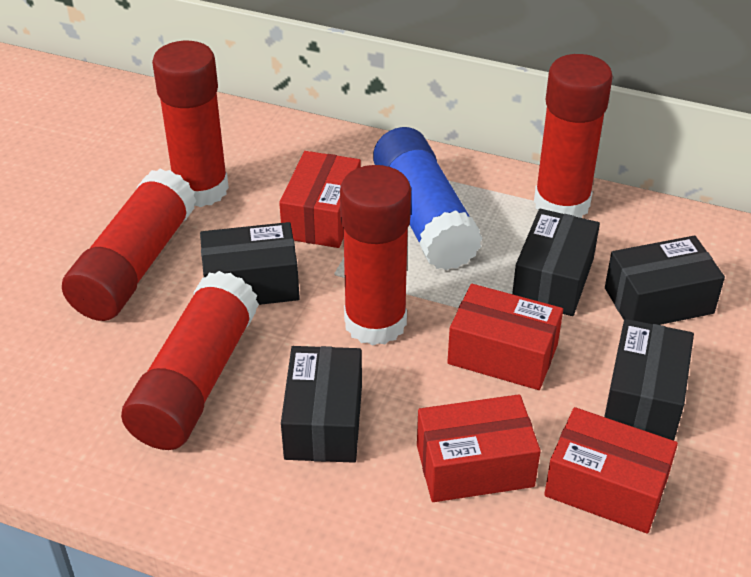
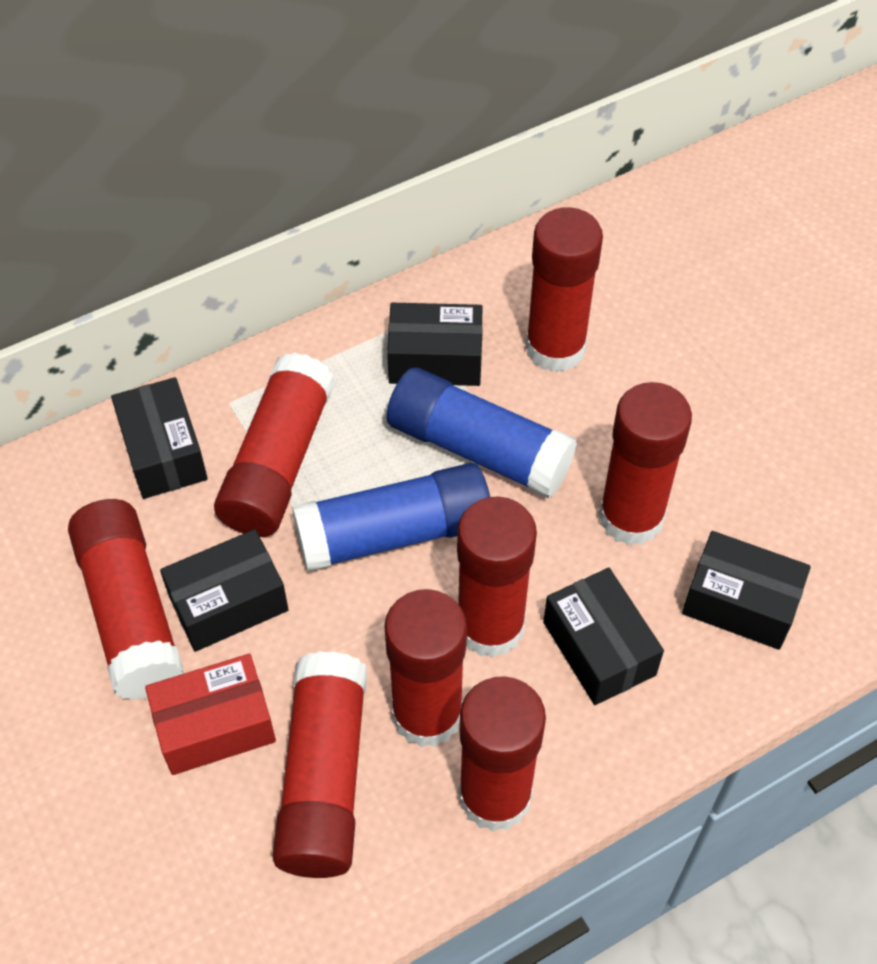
blue glue stick: [373,127,483,270] = 1 -> [292,463,490,572] [386,367,577,499] = 2
red box: [279,151,361,248] [417,394,541,502] [447,284,563,390] [544,407,678,534] = 4 -> [145,654,276,775] = 1
red glue stick: [62,168,196,321] [121,271,259,450] [152,41,229,207] [340,165,411,345] [534,54,613,218] = 5 -> [68,499,184,700] [214,352,335,537] [272,651,367,878] [384,589,467,748] [457,496,537,658] [459,676,546,832] [525,207,603,372] [599,382,692,545] = 8

